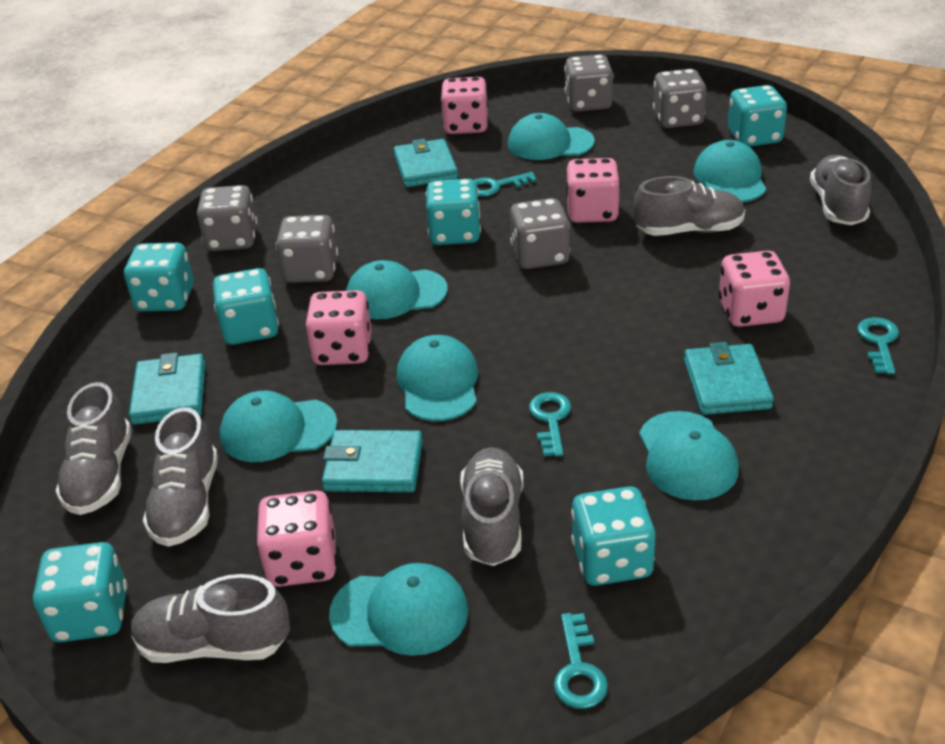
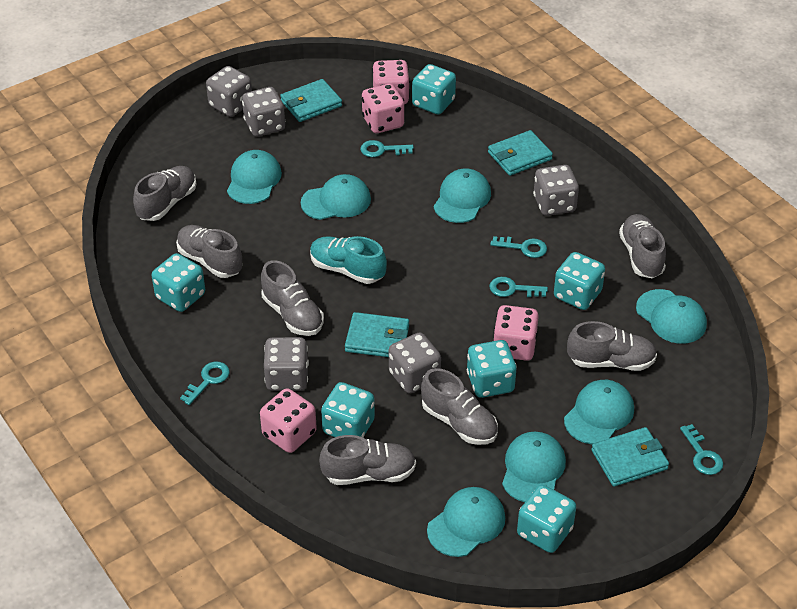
grey shoe: [55,382,132,515] [131,574,290,663] [142,407,218,547] [460,447,523,566] [634,176,745,236] [810,155,871,225] = 6 -> [133,166,196,221] [176,225,243,278] [261,260,324,336] [319,435,416,485] [421,368,498,445] [567,321,657,371] [619,214,666,279] = 7
pink dice: [256,491,337,587] [305,290,371,365] [441,77,489,134] [566,158,620,223] [718,251,790,327] = 5 -> [260,388,317,453] [362,84,404,133] [372,60,410,104] [494,305,539,361] = 4
turquoise key: [474,172,536,196] [529,392,571,456] [554,613,608,709] [857,317,899,374] = 4 -> [180,362,230,405] [360,140,414,157] [489,277,548,297] [490,236,547,258] [680,424,723,475] = 5
turquoise shoe: none = 0 -> [310,236,387,284] = 1

